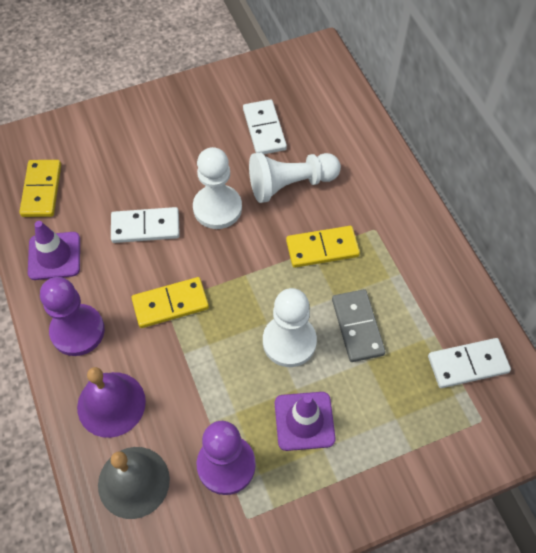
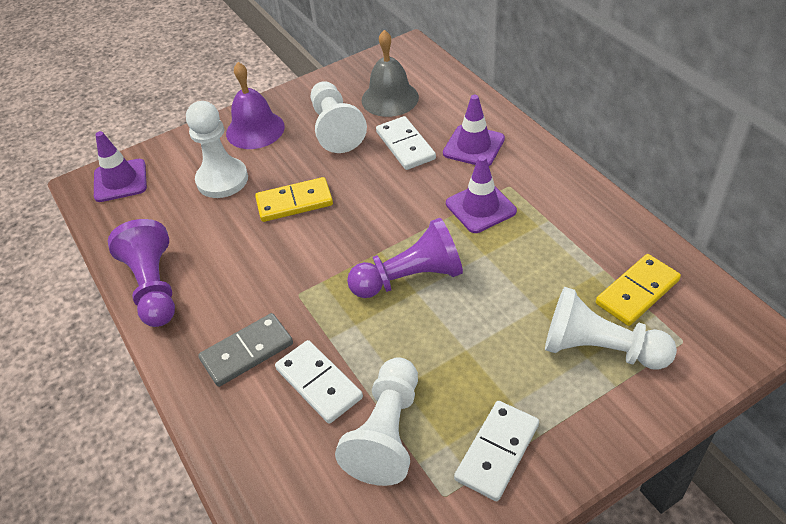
purple traffic cone: [28,221,80,280] [275,392,336,451] = 2 -> [94,131,147,202] [443,95,505,166] [446,155,517,233] = 3
white pawn: [193,147,242,229] [249,153,341,203] [263,288,317,367] = 3 -> [186,101,248,198] [311,81,367,153] [335,357,418,486] [545,287,677,370] = 4
yellow domino: [19,160,61,217] [132,277,209,328] [286,226,360,268] = 3 -> [255,177,333,222] [596,254,681,326] = 2

